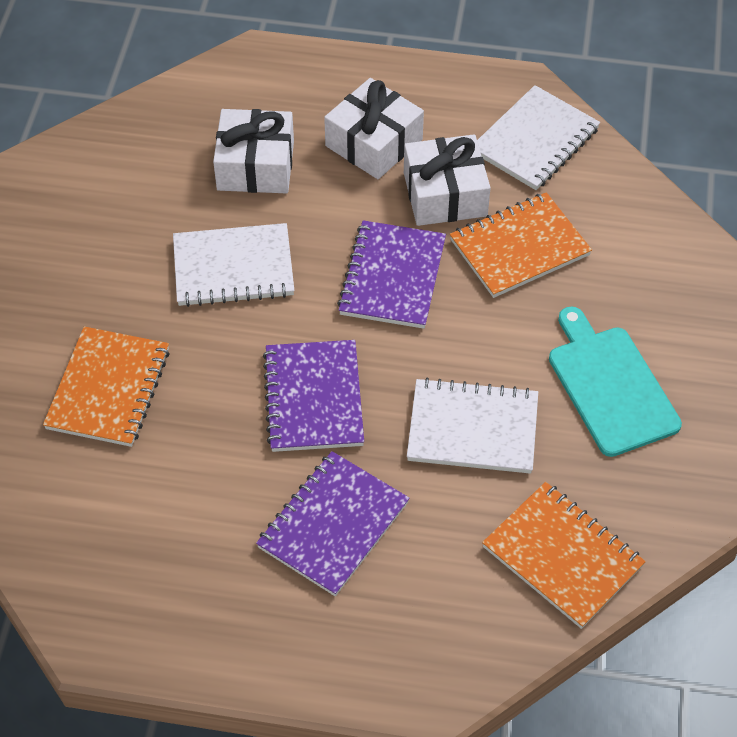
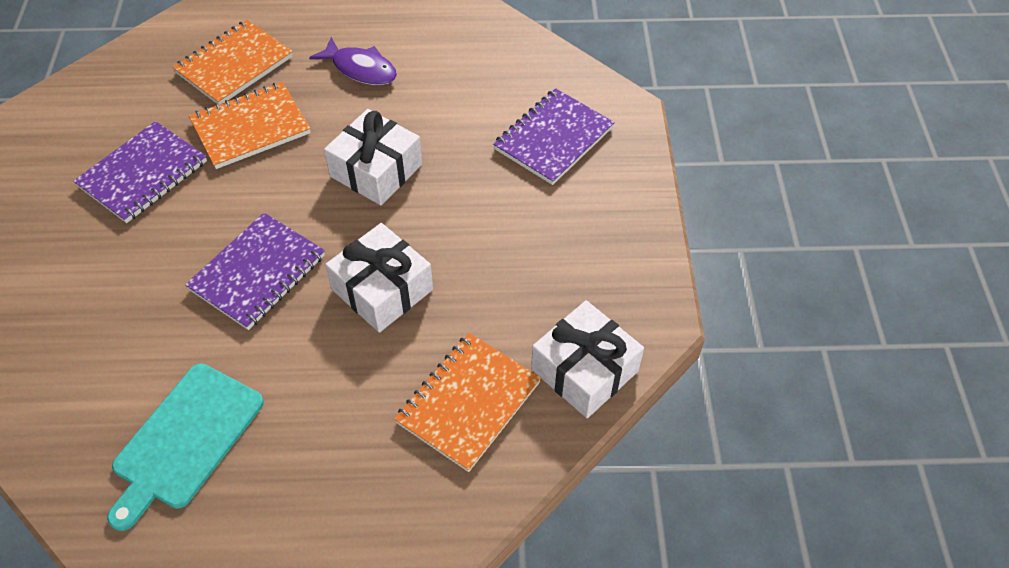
purple fish: none = 0 -> [309,37,397,85] = 1
white notebook: [173,223,294,307] [407,377,538,474] [477,85,600,190] = 3 -> none = 0

